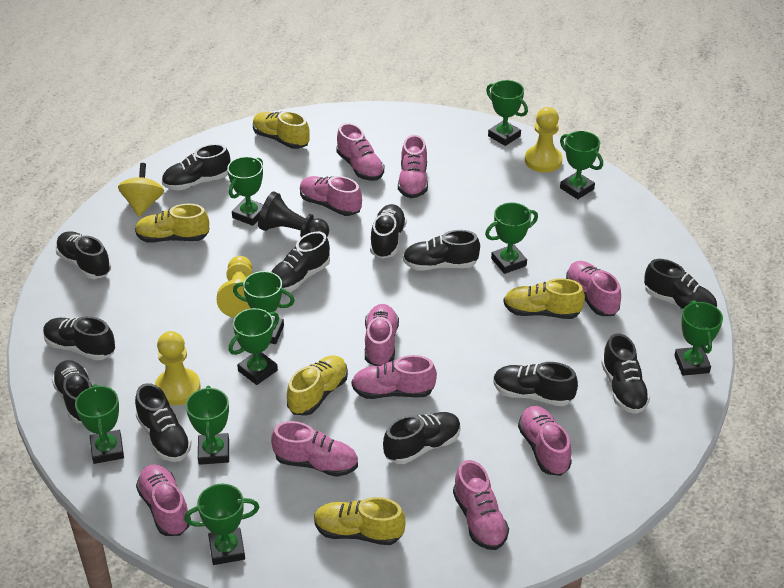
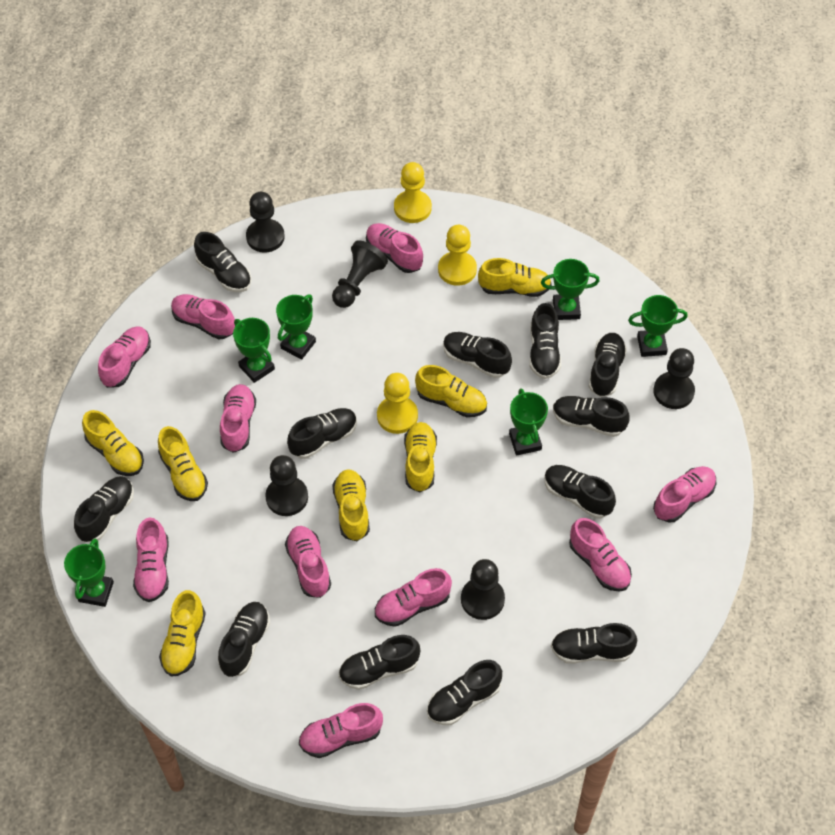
black pawn: [258,192,329,237] = 1 -> [246,192,285,253] [265,455,308,516] [332,240,388,308] [461,559,505,620] [653,348,695,409] = 5
green trophy: [75,384,124,464] [184,484,259,565] [186,385,229,465] [227,156,263,226] [229,308,279,385] [233,271,295,344] [485,202,538,274] [486,80,528,146] [560,131,603,199] [674,300,723,376] = 10 -> [64,538,114,607] [233,318,275,383] [276,295,316,359] [509,389,548,455] [541,259,600,320] [628,295,688,357] = 6
yellow shoe: [135,204,209,243] [253,111,310,149] [287,355,348,416] [314,497,406,545] [503,278,585,319] = 5 -> [82,410,144,476] [158,426,208,501] [159,590,206,677] [332,470,370,541] [404,422,437,492] [415,365,487,418] [478,258,552,297] = 7
yellow spinning top: [118,163,164,217] = 1 -> none = 0

